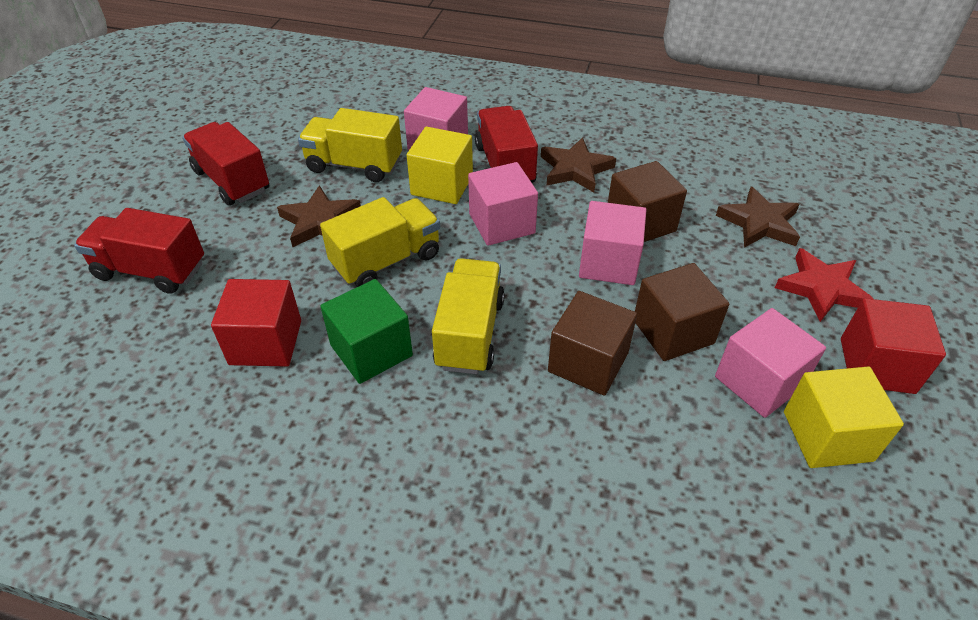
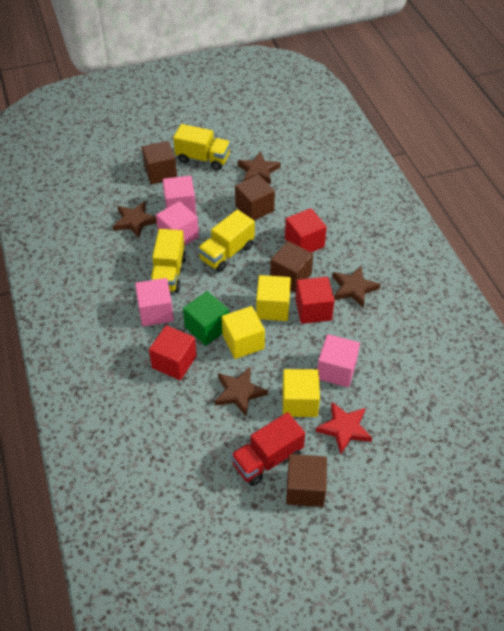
brown cube: [548,291,637,396] [608,161,687,242] [635,263,729,361] = 3 -> [142,141,177,184] [235,174,275,221] [270,241,313,292] [286,454,327,507] = 4
brown star: [277,185,361,247] [541,137,616,192] [716,187,800,248] = 3 -> [113,201,157,238] [215,367,268,416] [237,152,281,185] [332,266,381,308] = 4
red cube: [211,279,301,367] [841,298,946,394] = 2 -> [149,325,197,380] [285,208,327,252] [295,277,335,324] = 3
red truck: [74,208,204,294] [183,122,269,206] [475,106,538,183] = 3 -> [231,412,305,486] = 1
yellow cube: [407,127,473,204] [784,367,904,468] = 2 -> [222,306,265,359] [256,275,291,321] [282,369,320,417] = 3

